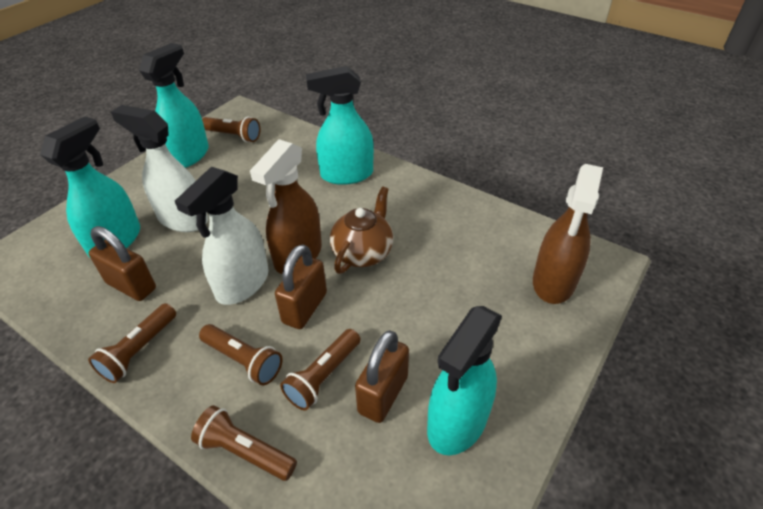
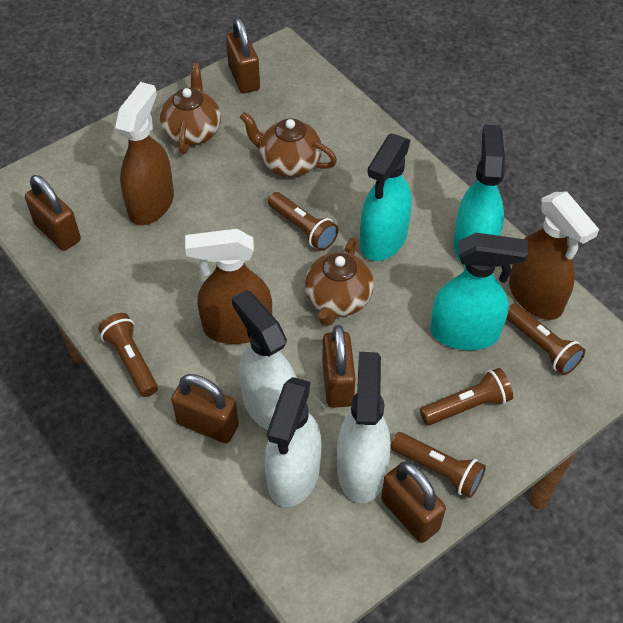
brown padlock: [89,226,156,301] [275,244,327,329] [355,330,409,423] = 3 -> [25,175,81,251] [171,374,239,443] [226,18,260,93] [322,325,356,408] [381,462,446,543] = 5
brown spray bottle: [250,139,322,274] [533,164,603,304] = 2 -> [115,82,174,225] [185,229,272,344] [509,192,599,320] = 3
brown teapot: [330,186,393,274] = 1 -> [160,63,221,154] [240,112,337,177] [305,237,374,326] = 3
turquoise spray bottle: [40,116,140,257] [139,43,209,168] [306,66,374,185] [427,306,502,456] = 4 -> [360,133,412,261] [430,233,528,350] [453,125,505,267] = 3
white spray bottle: [111,105,208,232] [175,167,269,305] = 2 -> [232,290,297,430] [265,377,322,507] [337,352,391,503] = 3

